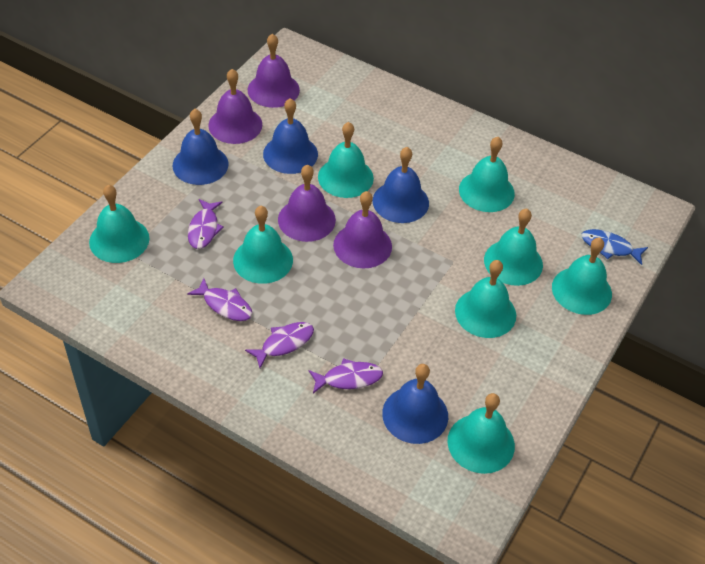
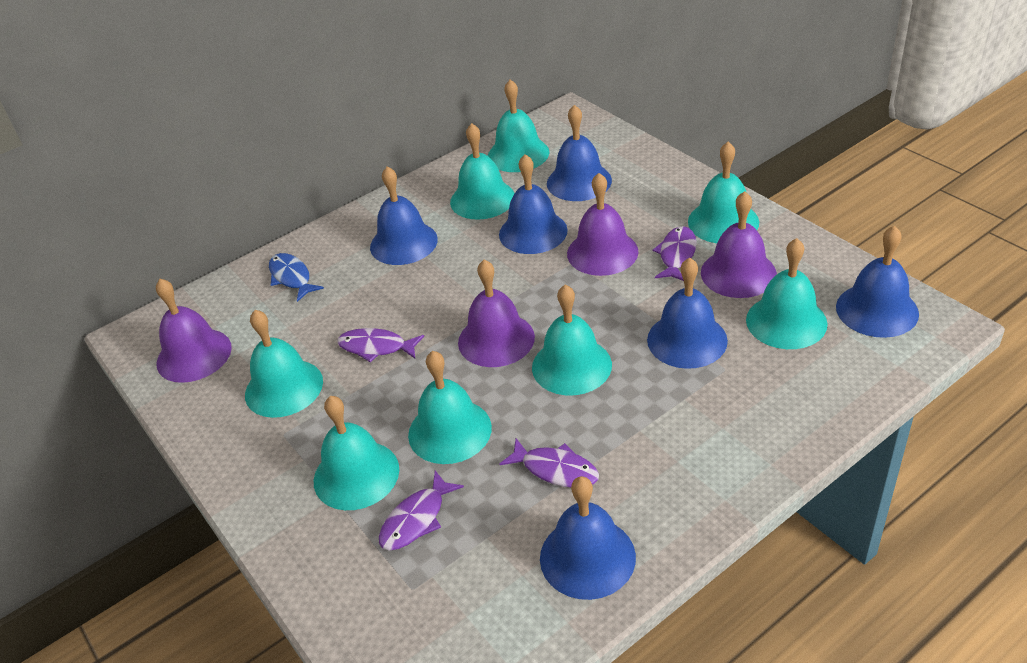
blue bell: [173,109,229,185] [263,98,318,174] [373,147,429,223] [382,364,448,444] = 4 -> [370,167,438,265] [499,154,568,254] [540,476,636,600] [547,105,612,201] [647,258,728,369] [836,226,919,338] = 6

